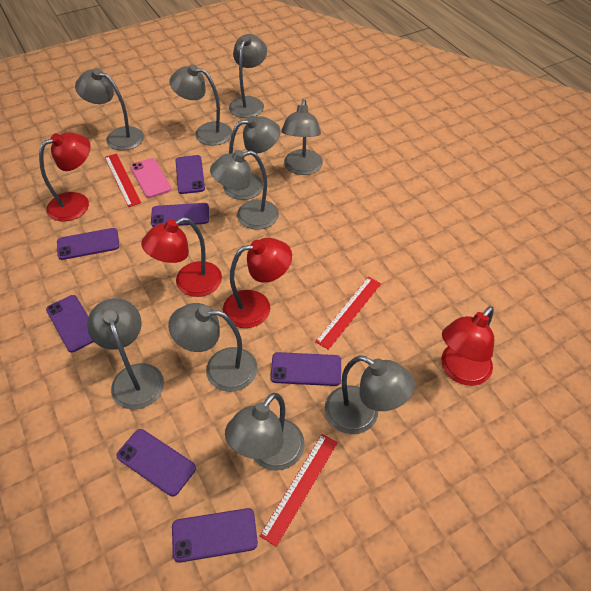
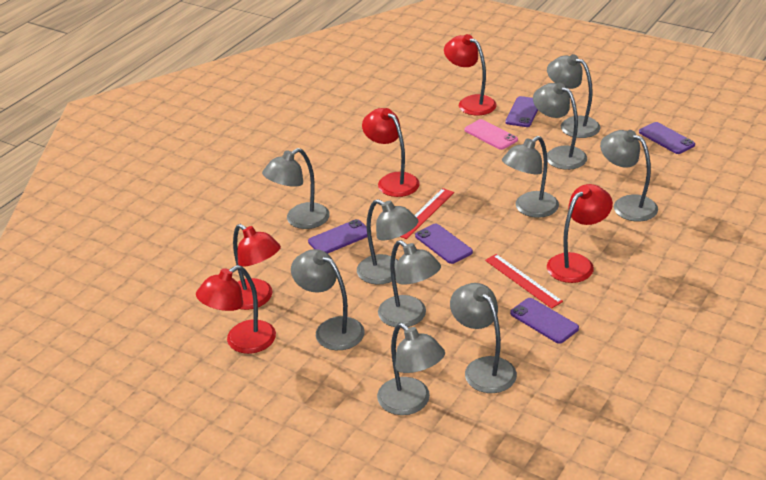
purple phone: [46,295,94,353] [57,228,119,260] [116,429,196,497] [151,203,209,227] [172,508,258,562] [176,155,205,194] [270,352,341,386] = 7 -> [308,219,367,254] [415,224,473,264] [505,96,538,127] [510,298,579,344] [639,122,695,154] = 5
red lamp: [39,132,91,221] [141,217,222,297] [223,238,292,328] [441,306,494,386] = 4 -> [196,265,276,354] [233,224,281,310] [362,108,420,197] [444,34,497,115] [547,184,613,283] = 5
red ruler: [105,153,141,207] [260,434,338,547] [315,277,381,350] = 3 -> [400,188,454,239] [485,254,563,309] = 2

